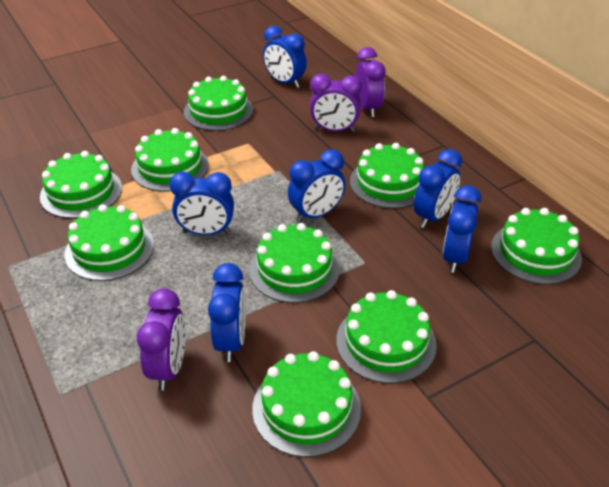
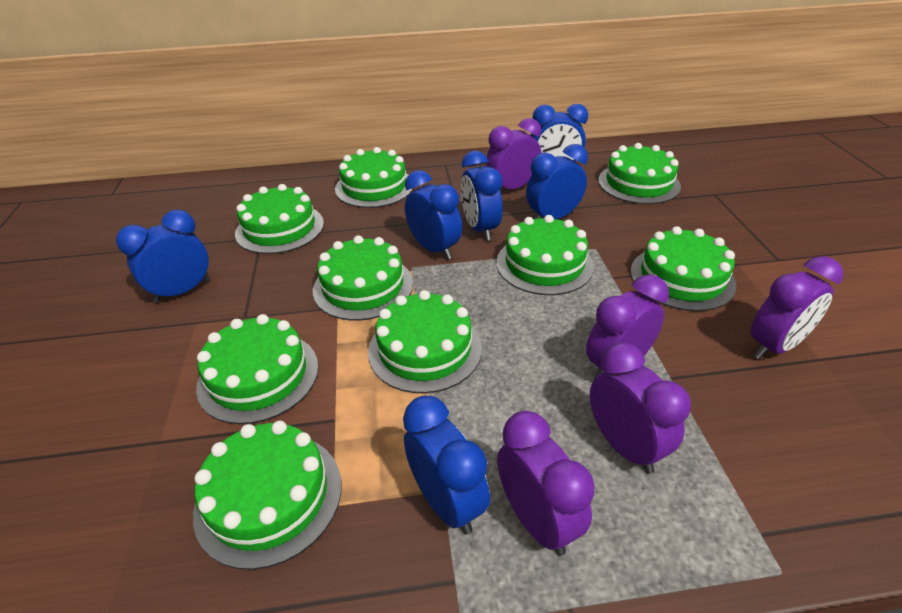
purple clock: [137,289,186,391] [310,73,362,132] [355,47,385,117] = 3 -> [486,118,541,189] [497,411,594,556] [586,274,669,380] [590,342,691,474] [751,256,843,359] = 5

